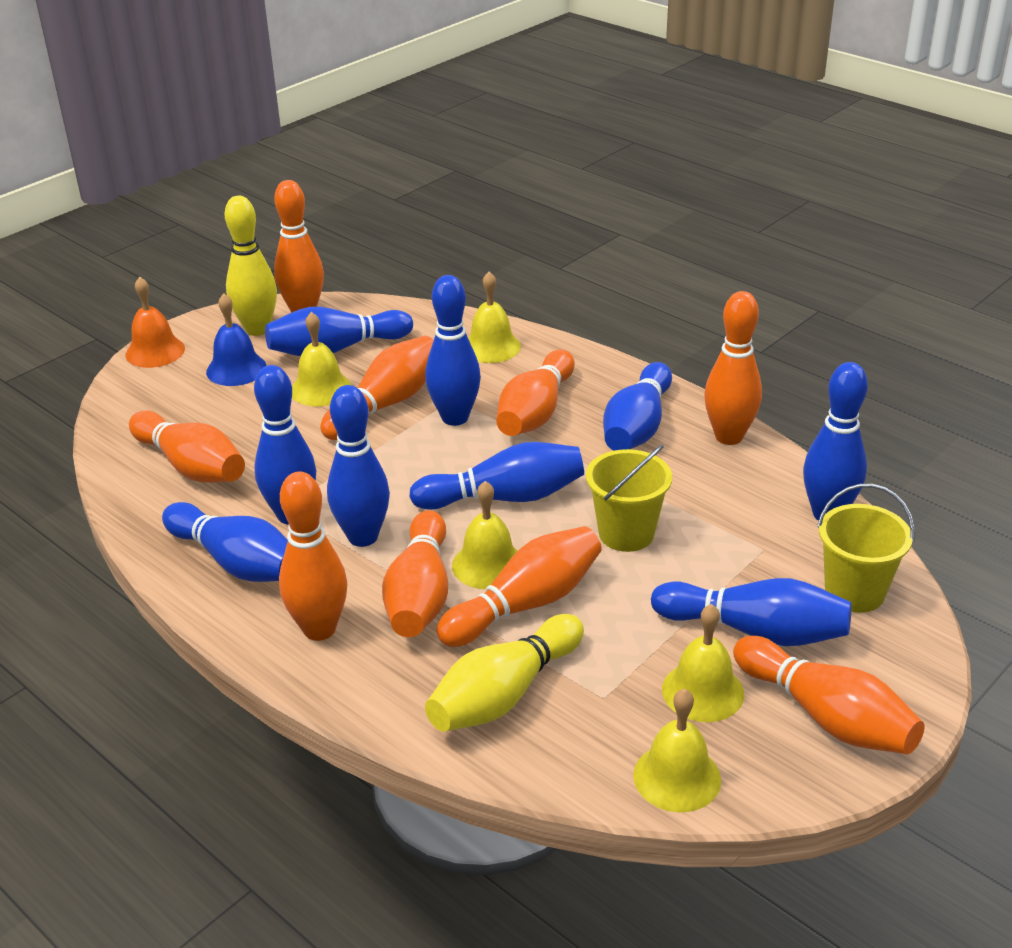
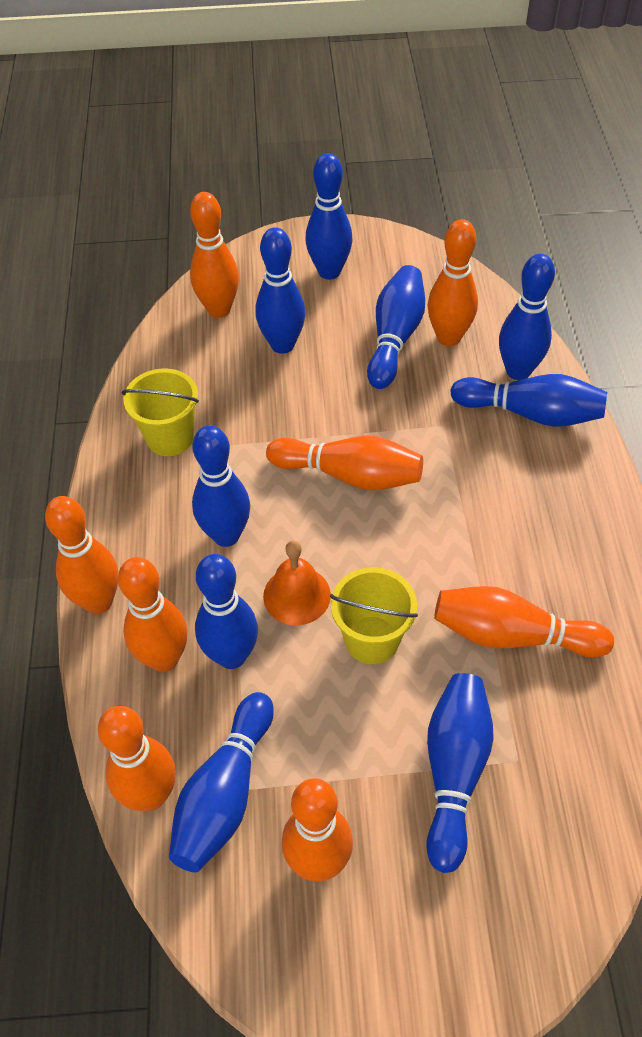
blue bell: [206,293,267,386] = 1 -> none = 0
orange bowling pin: [129,411,245,483] [274,180,324,313] [279,472,347,641] [320,336,434,440] [382,510,448,637] [436,526,602,647] [496,349,575,436] [704,291,762,445] [733,636,925,754] = 9 -> [45,496,118,614] [98,706,176,811] [118,557,188,672] [190,192,239,318] [266,436,423,490] [282,778,353,882] [428,219,478,346] [434,586,614,657] = 8
yellow bell: [292,312,351,406] [452,481,518,589] [468,272,521,363] [633,689,721,812] [662,604,744,722] = 5 -> none = 0
yellow bowling pin: [225,196,277,336] [425,614,584,732] = 2 -> none = 0

